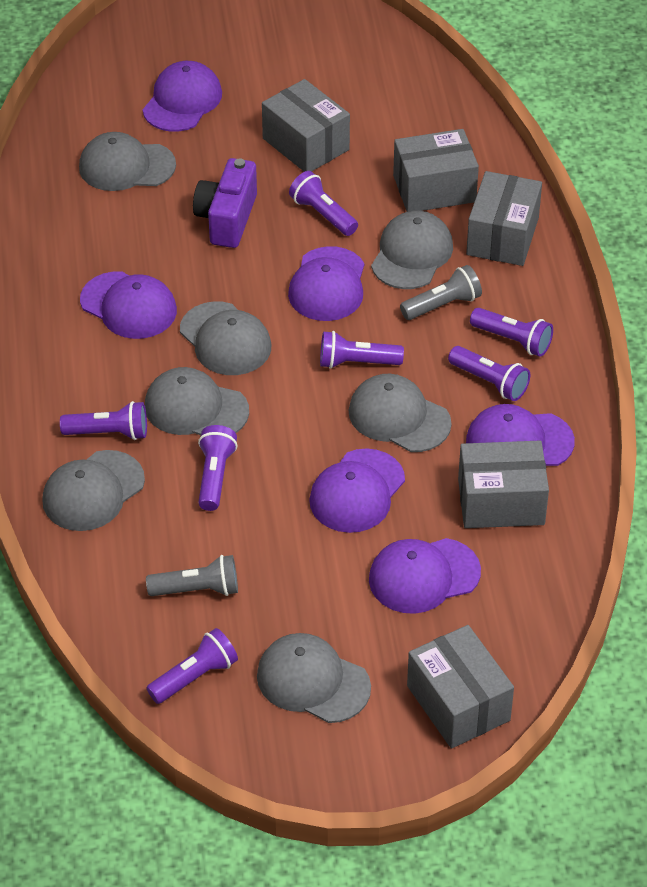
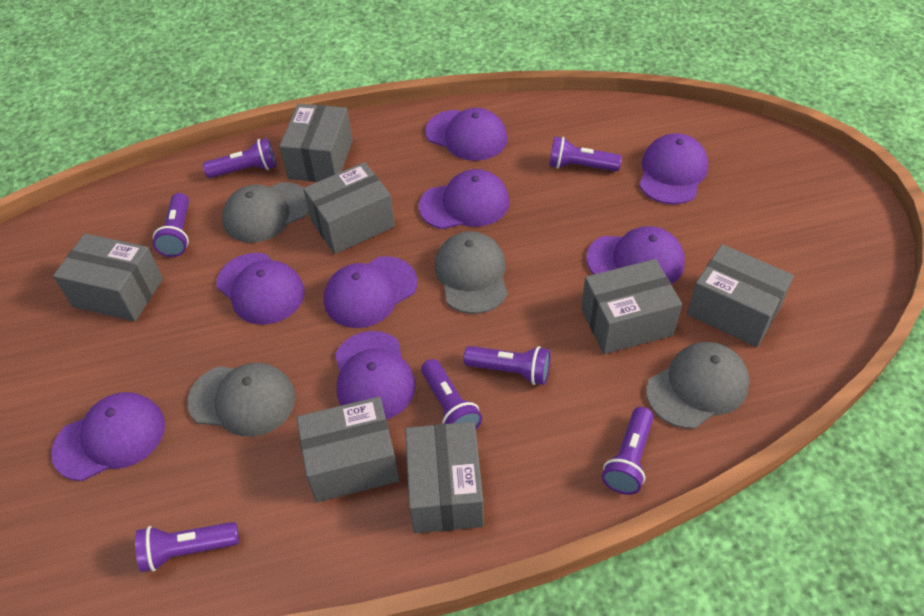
grey box: [262,79,350,172] [393,129,479,212] [407,625,514,749] [458,441,549,528] [466,171,542,266] = 5 -> [53,233,163,322] [279,104,353,182] [296,397,399,502] [303,162,395,254] [405,422,484,533] [581,259,682,354] [687,244,794,347] = 7
grey cap: [42,450,145,531] [79,132,176,191] [145,367,249,435] [180,301,271,375] [257,633,371,723] [349,374,452,452] [371,211,453,289] = 7 -> [187,363,296,437] [222,182,309,243] [435,231,508,314] [646,342,750,429] = 4
grey flashlight: [146,555,238,596] [400,265,482,320] = 2 -> none = 0
purple camera: [193,158,257,248] = 1 -> none = 0
purple cap: [80,272,177,339] [143,61,222,132] [288,246,364,321] [309,448,405,533] [369,538,481,614] [466,404,575,466] = 6 -> [51,392,165,481] [217,253,305,325] [324,256,417,328] [335,331,416,420] [419,169,510,229] [425,108,508,161] [586,226,685,284] [639,133,708,204] = 8

